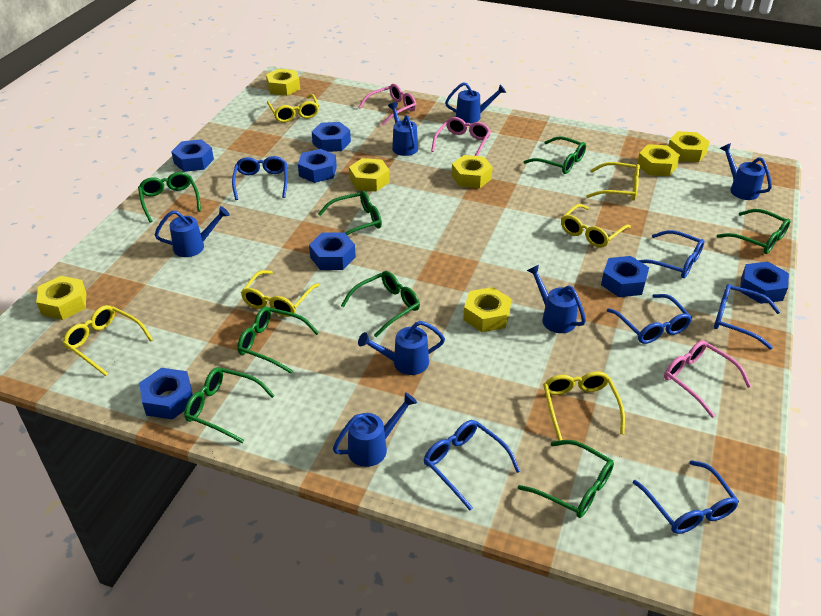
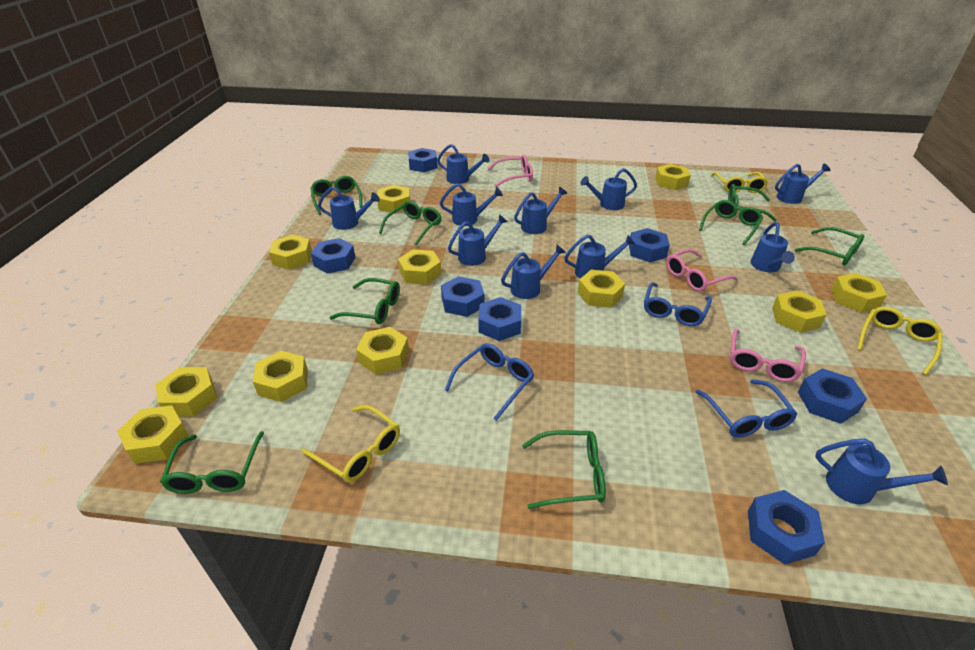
blue glasses: [232,156,288,200] [424,420,521,510] [607,294,692,344] [633,460,739,534] [638,230,704,278] [714,284,780,349] = 6 -> [445,343,534,421] [644,282,712,326] [695,379,797,438] = 3
blue watering can: [155,206,230,257] [333,392,417,467] [358,321,445,375] [388,102,418,156] [445,82,506,124] [527,265,586,333] [720,143,772,200] = 7 -> [318,186,380,230] [437,144,490,184] [440,183,503,226] [448,215,508,266] [501,245,566,299] [514,187,567,234] [564,235,635,278] [580,168,637,210] [750,222,795,272] [775,164,831,204] [815,439,948,504] = 11
yellow glasses: [62,305,153,376] [241,270,320,317] [267,94,319,123] [543,372,625,441] [561,204,631,248] [586,162,640,201] = 6 -> [301,405,400,482] [711,172,768,193] [857,307,943,375] = 3
yellow nut: [36,276,86,320] [266,69,300,96] [349,158,390,192] [452,155,493,188] [463,287,511,332] [637,144,680,176] [668,131,710,162] = 7 -> [117,405,189,464] [155,367,217,417] [253,351,308,402] [269,235,312,270] [356,327,409,375] [377,185,410,214] [398,249,441,285] [578,270,625,308] [655,164,691,190] [772,291,827,333] [831,273,887,313] = 11

